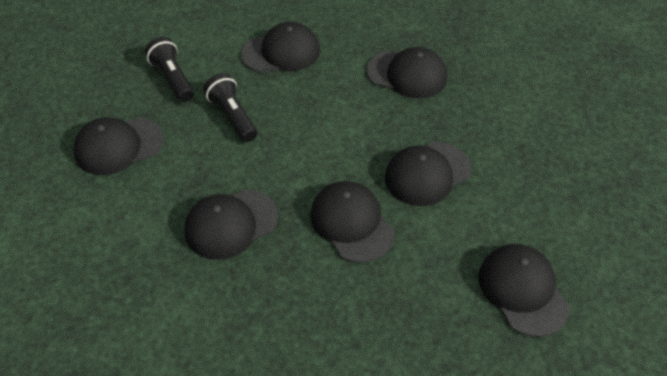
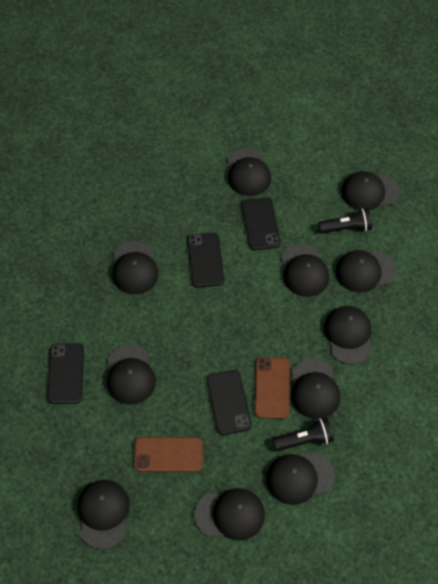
black cap: [74,117,164,175] [184,189,278,260] [241,22,320,73] [310,181,394,263] [367,47,447,99] [385,142,471,206] [478,244,570,337] = 7 -> [77,480,130,549] [107,345,156,405] [113,241,159,294] [194,488,265,541] [227,148,271,196] [266,452,335,505] [281,244,329,297] [291,358,340,419] [324,306,372,365] [335,250,397,293] [341,171,400,210] = 11
black phone: none = 0 -> [47,343,84,404] [187,233,224,287] [207,370,252,435] [241,197,281,250] = 4
brown phone: none = 0 -> [134,437,203,472] [255,357,290,419] = 2

